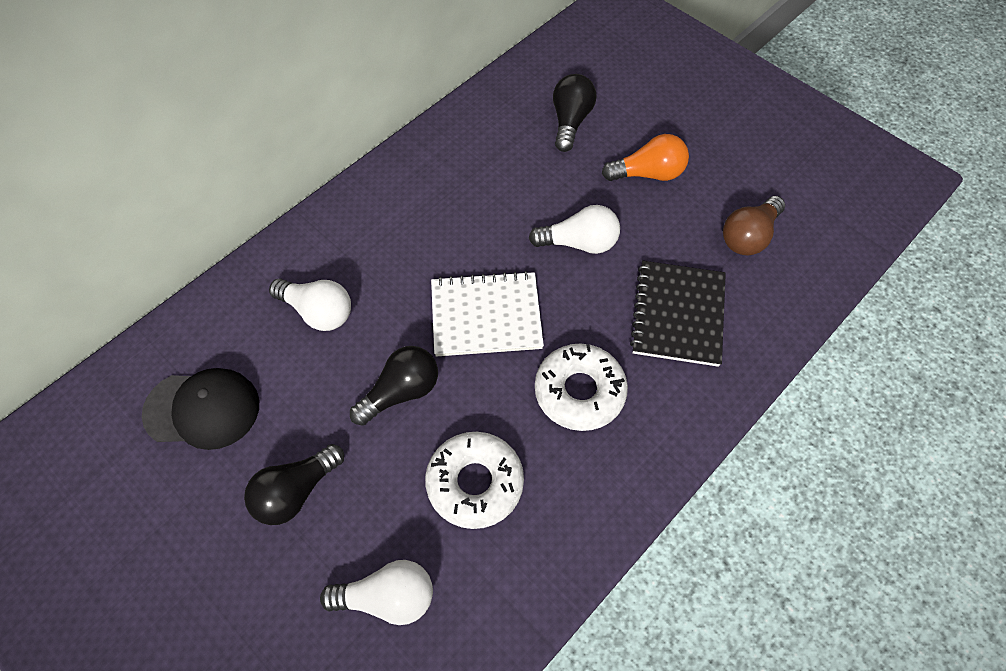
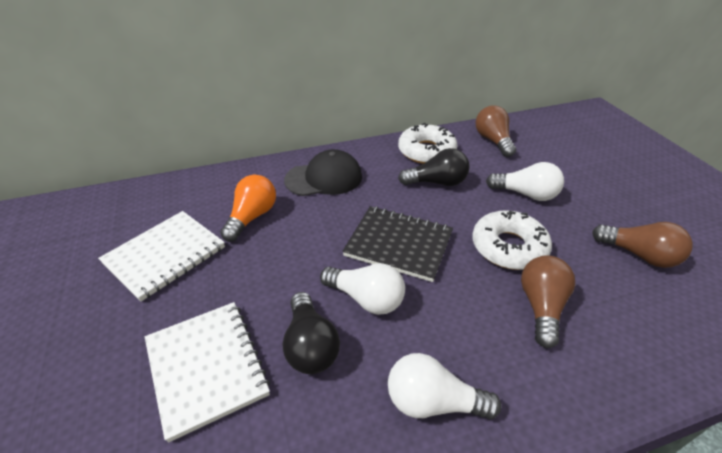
black light bulb: [244,444,344,525] [350,346,438,426] [553,74,597,152] = 3 -> [283,292,340,374] [398,148,470,186] = 2
brown light bulb: [723,196,785,256] = 1 -> [476,105,516,157] [521,255,575,348] [592,222,693,268] = 3
white notebook: [431,271,544,356] = 1 -> [98,211,225,302] [145,302,270,443] = 2

